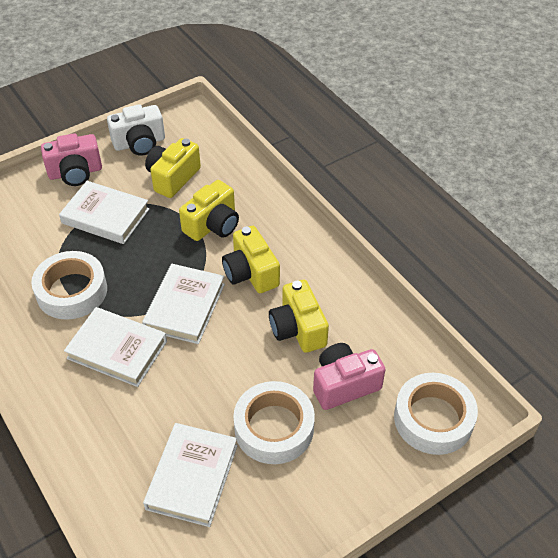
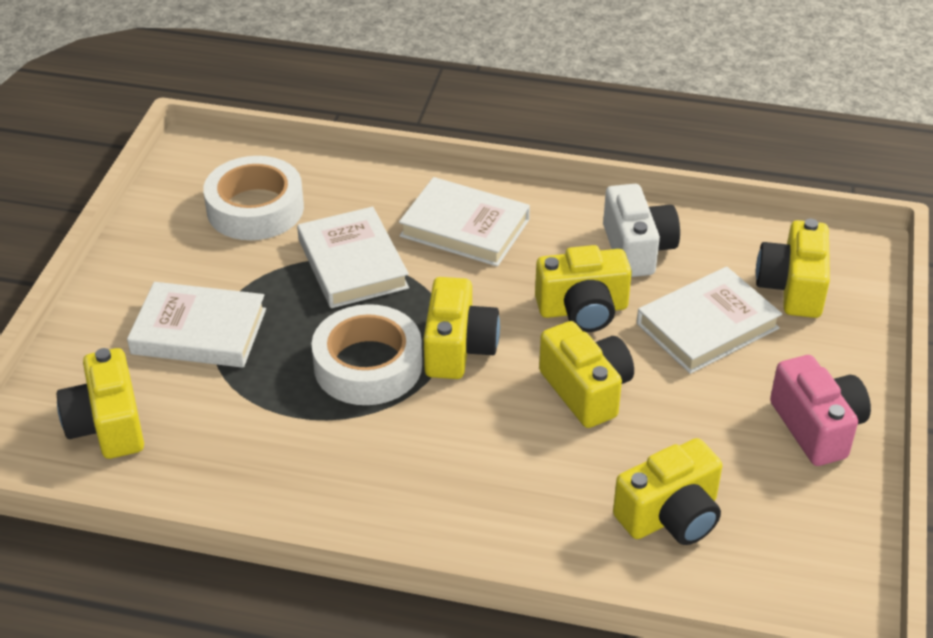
pink camera: [41,133,102,186] [313,343,386,410] = 2 -> [770,355,871,466] = 1
white tape: [31,251,107,320] [233,381,315,464] [394,373,478,455] = 3 -> [203,156,304,240] [312,304,422,405] = 2
yellow camera: [145,138,201,198] [179,180,239,241] [222,226,280,293] [269,280,329,353] = 4 -> [57,348,144,459] [424,277,500,379] [535,245,632,332] [539,321,634,428] [613,438,722,545] [756,219,830,318] = 6

